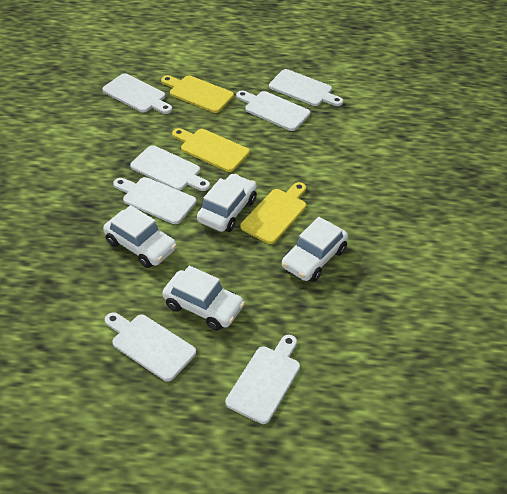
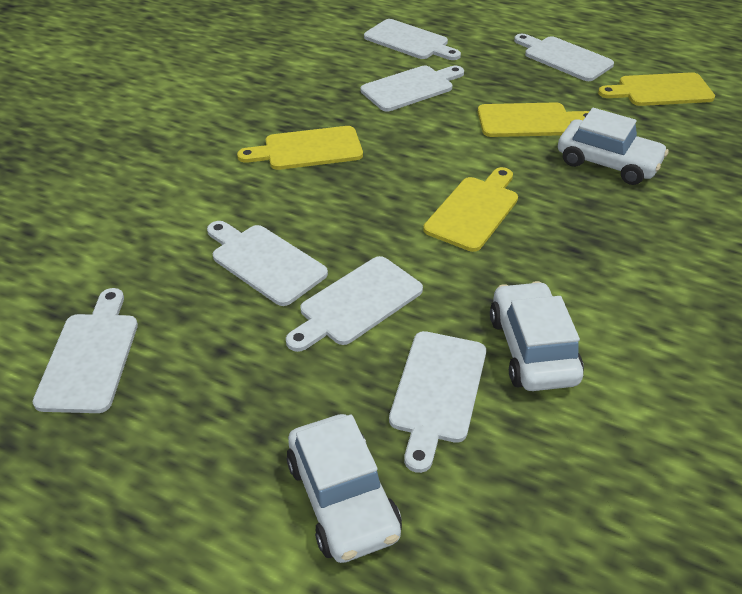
white car: [103,205,177,268] [162,266,245,331] [197,174,257,232] [282,217,348,282] = 4 -> [287,414,402,563] [490,281,584,391] [558,108,669,185] = 3
yellow cutting board: [161,75,234,113] [172,128,250,172] [240,182,306,244] = 3 -> [237,126,363,170] [423,167,518,252] [478,102,590,137] [598,72,715,106] = 4

